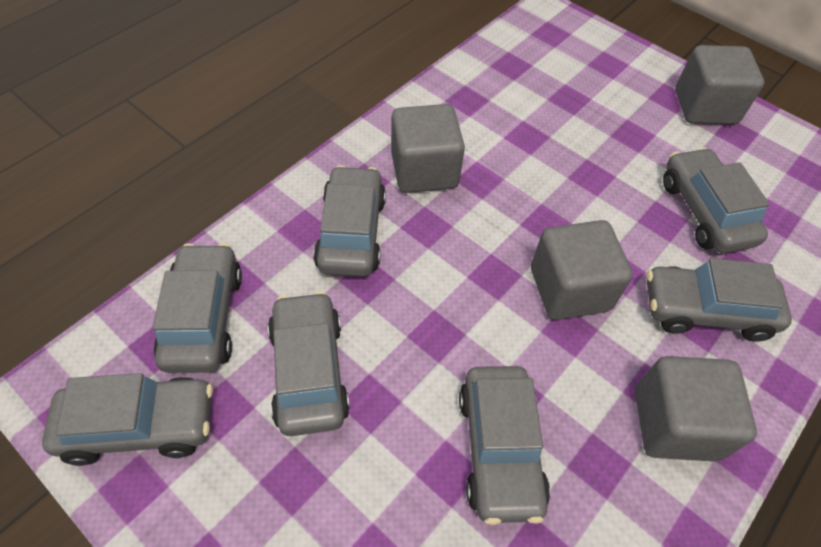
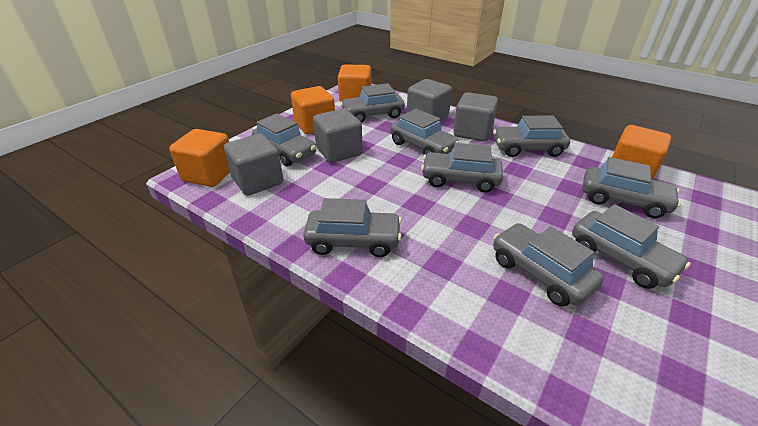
grey car: [42,373,213,466] [153,243,242,373] [268,291,350,436] [313,165,386,277] [459,366,550,525] [647,258,792,342] [663,147,770,253] = 7 -> [252,114,316,167] [303,198,402,257] [340,83,405,123] [390,109,460,154] [421,143,503,193] [493,116,570,157] [493,223,604,307] [572,204,691,289] [583,157,681,218] = 9
orange cube: none = 0 -> [169,129,230,187] [291,86,335,134] [338,64,371,102] [612,125,671,180] = 4

